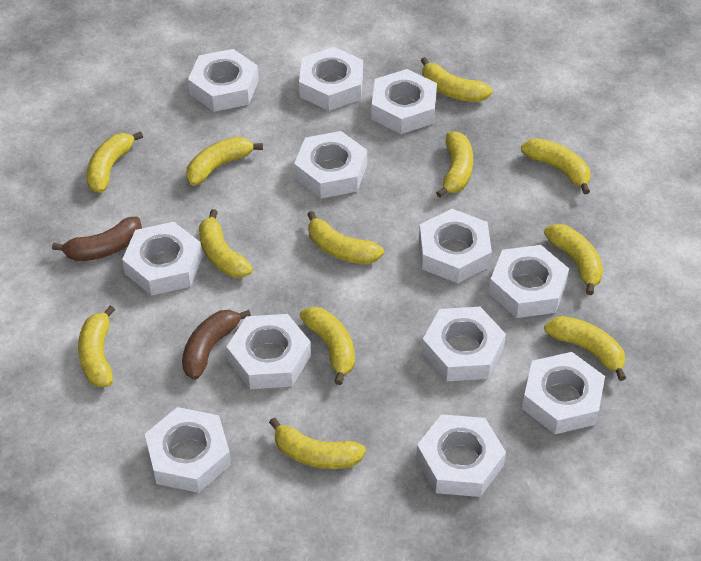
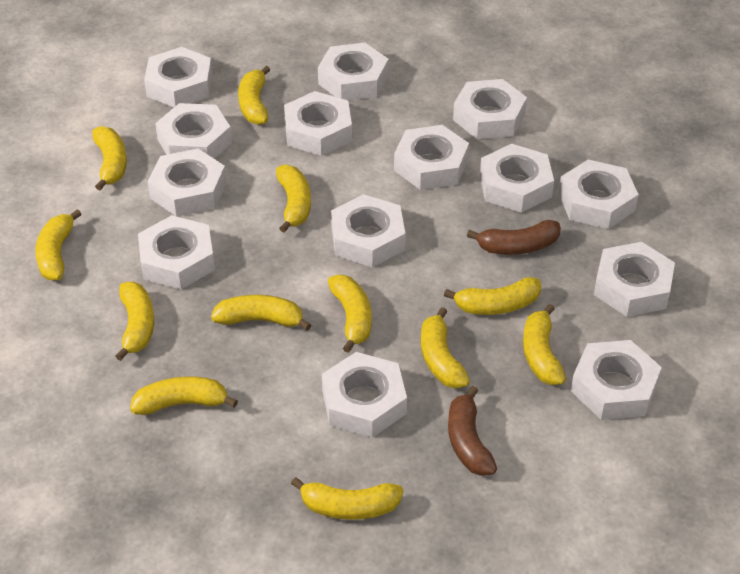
white nut: [122,222,202,296] [145,407,231,493] [188,49,259,112] [227,314,311,389] [294,131,367,198] [299,47,363,111] [371,69,437,134] [416,414,506,497] [419,209,492,283] [422,307,506,381] [489,245,569,318] [522,352,605,434] = 12 -> [138,215,215,289] [144,47,213,107] [148,149,226,217] [155,103,232,159] [284,91,352,156] [318,42,389,100] [322,352,407,438] [331,194,405,267] [394,125,469,190] [453,79,527,139] [480,144,554,213] [559,160,639,229] [571,340,662,420] [594,242,675,317] = 14

